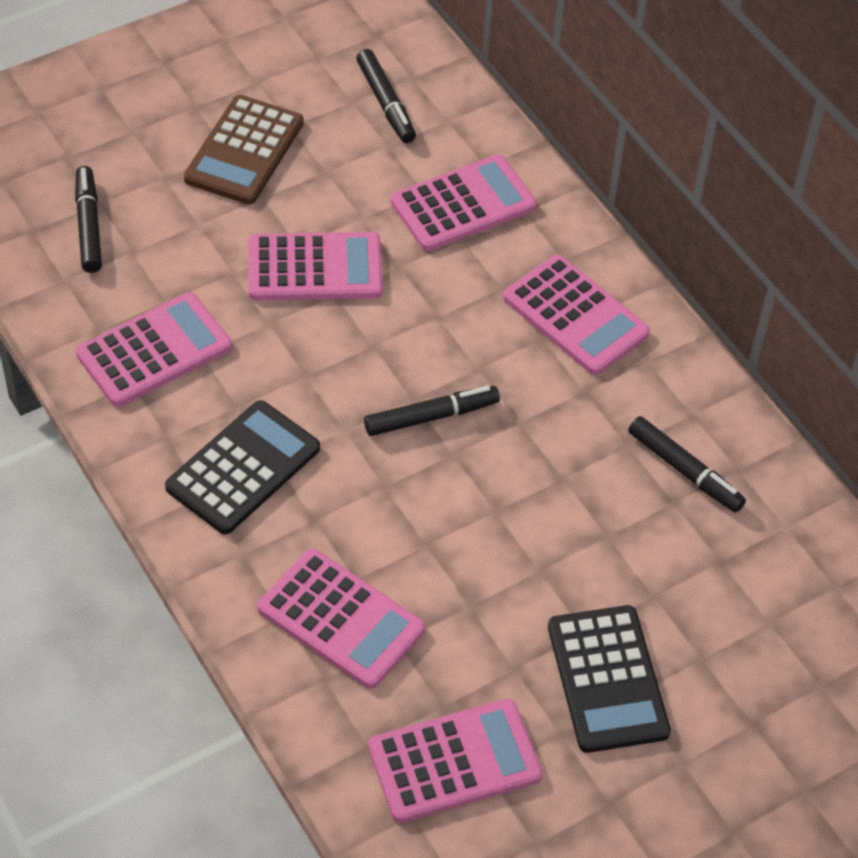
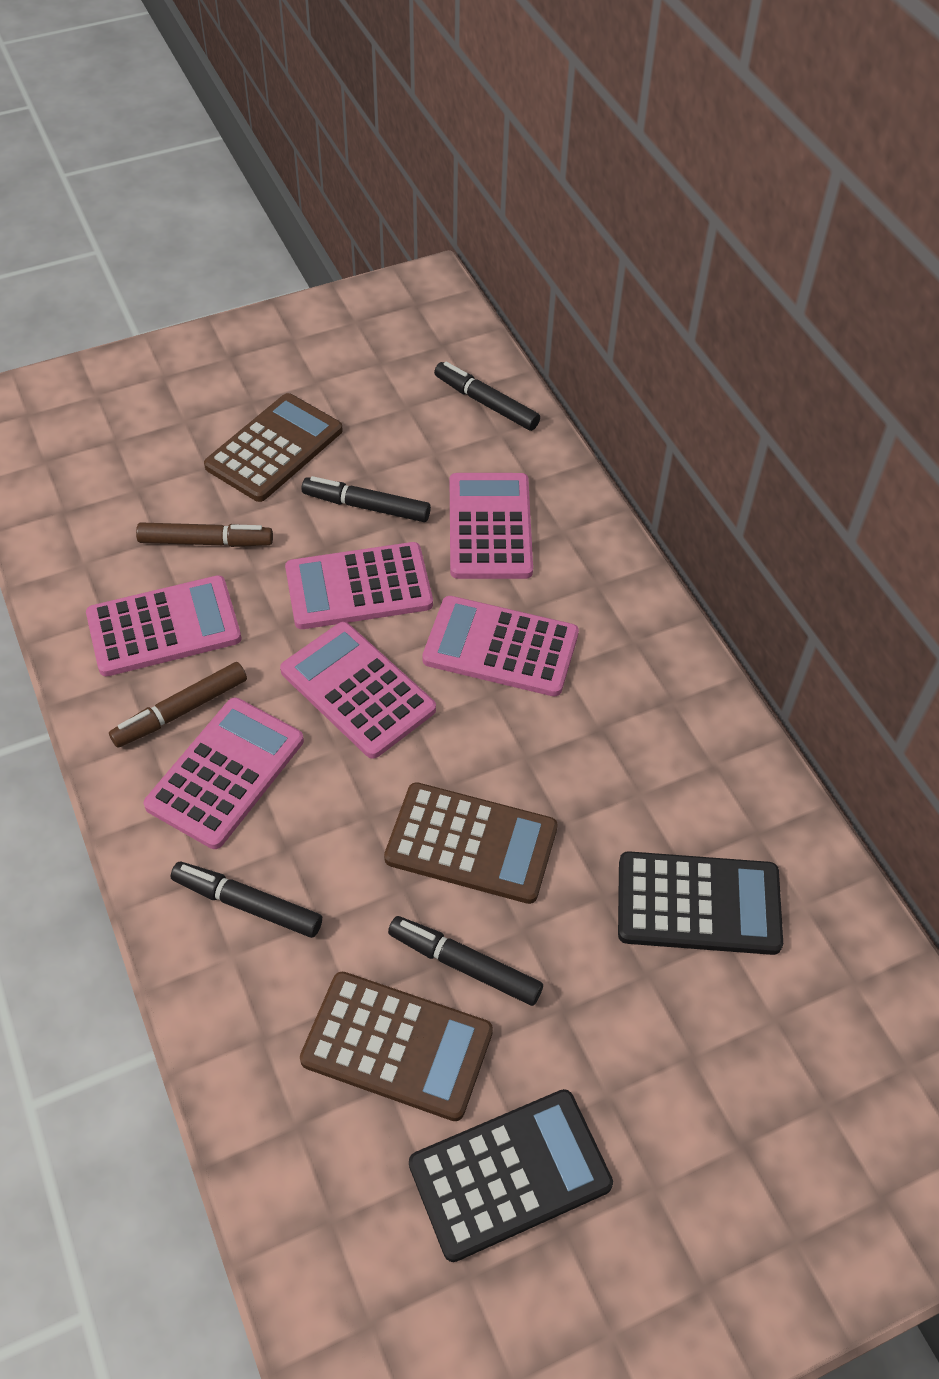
brown calculator: [184,95,304,205] = 1 -> [204,393,343,502] [300,972,493,1121] [384,782,558,904] = 3
brown marker: none = 0 -> [109,662,247,748] [136,522,273,547] = 2

